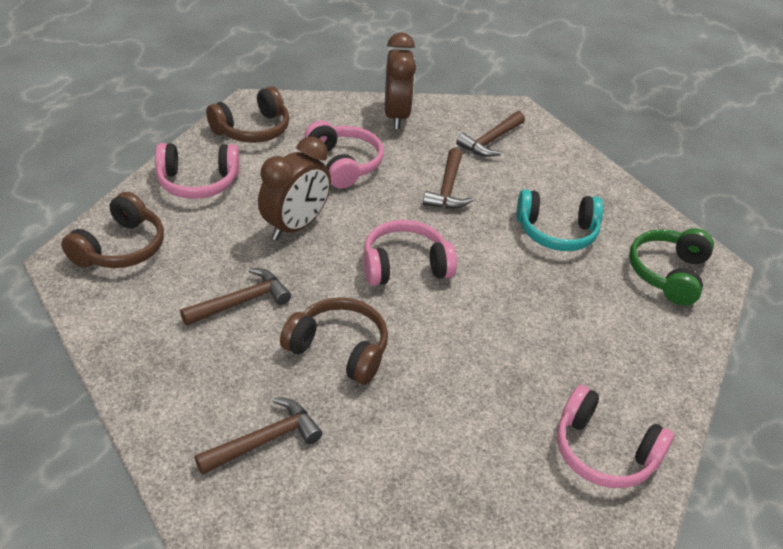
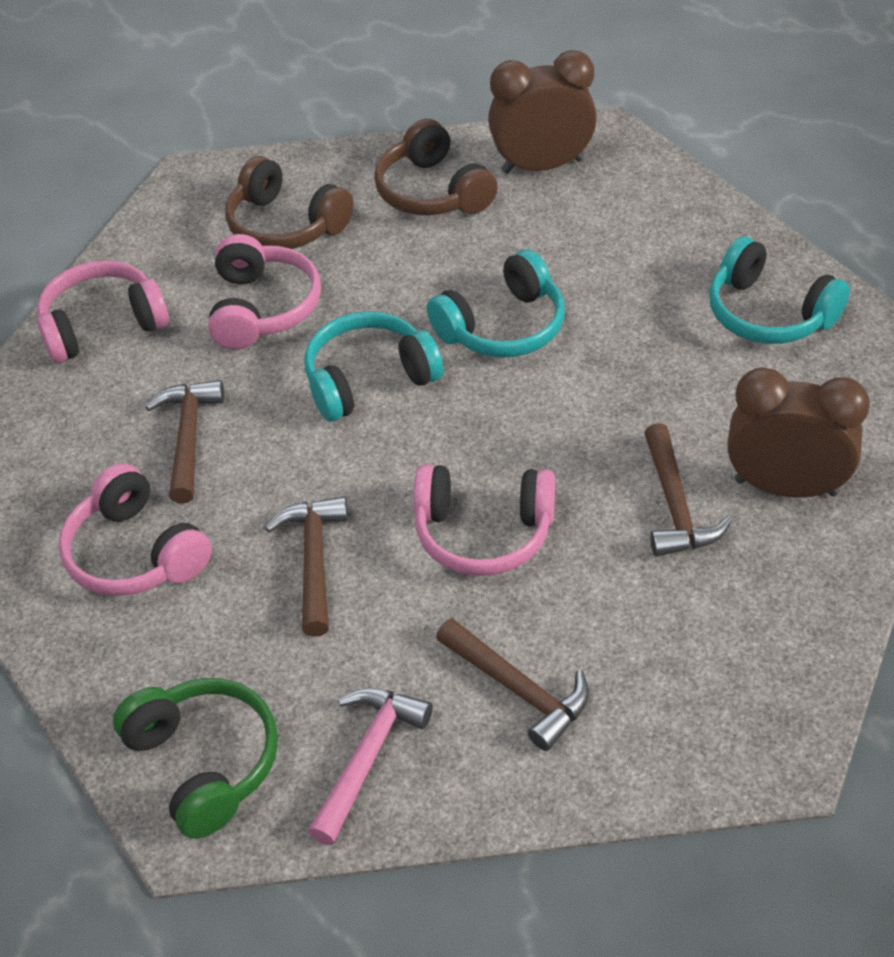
brown headphones: [61,192,164,268] [206,86,289,143] [280,297,388,385] = 3 -> [225,156,353,249] [374,119,498,215] = 2
pink hammer: none = 0 -> [308,688,433,845] = 1
turquoise headphones: [516,189,603,251] = 1 -> [305,311,444,422] [427,249,565,358] [709,236,850,344] = 3

